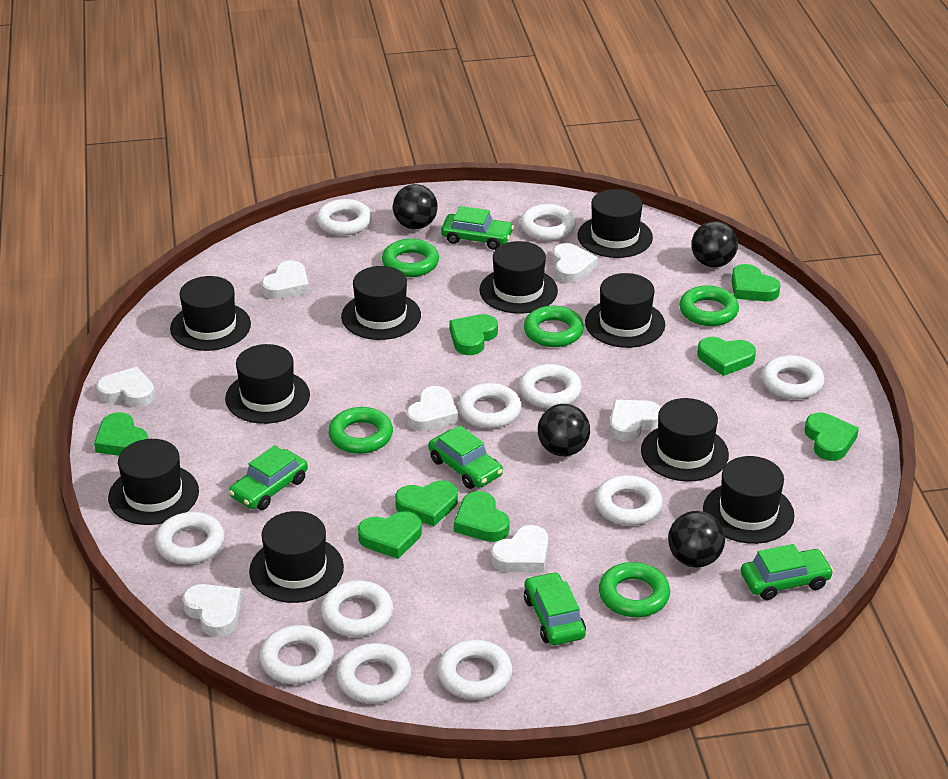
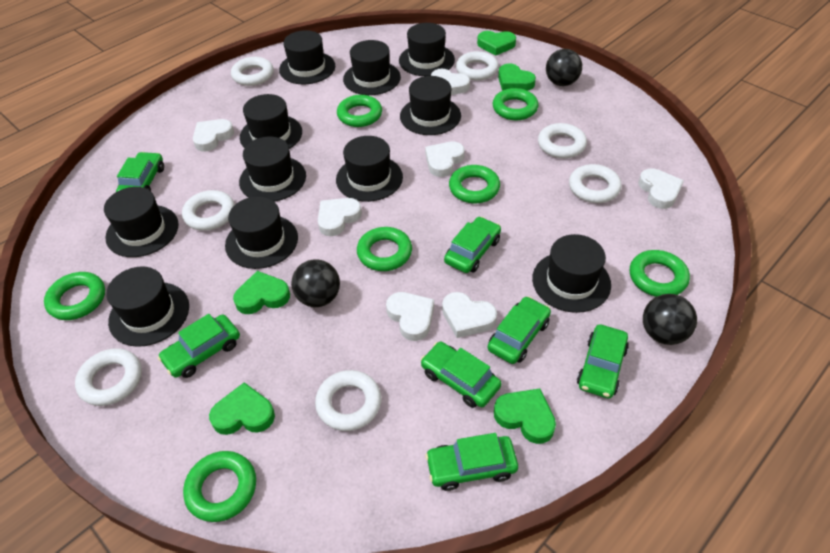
black ball: [393,184,438,229] [538,404,590,456] [668,511,725,567] [692,221,738,267] = 4 -> [291,259,340,307] [546,49,582,86] [643,294,697,345] = 3
black hat: [108,439,199,525] [170,276,251,351] [225,344,310,424] [249,511,344,603] [341,266,421,340] [479,241,558,314] [577,189,653,258] [585,273,665,348] [641,398,729,482] [703,456,795,544] = 10 -> [104,187,179,257] [106,266,189,347] [225,196,298,269] [239,137,306,202] [240,94,302,149] [279,30,335,84] [336,136,403,202] [343,40,401,95] [399,23,455,76] [400,76,461,135] [532,234,611,313] = 11
green car: [229,445,308,510] [428,425,503,489] [441,206,514,250] [524,572,586,645] [741,544,834,600] = 5 -> [116,152,164,192] [158,314,240,378] [421,342,501,408] [425,433,518,491] [444,217,501,273] [488,296,551,364] [577,324,629,398] = 7
green heart: [94,412,148,456] [358,511,422,559] [395,481,458,526] [449,314,498,355] [454,491,510,542] [697,337,756,376] [732,264,780,301] [805,413,859,461] = 8 -> [209,382,275,435] [233,271,290,314] [477,31,516,56] [494,389,556,444] [498,63,536,91] = 5
green ring: [328,407,393,454] [382,239,439,277] [524,306,584,347] [599,562,670,617] [679,286,739,326] = 5 -> [44,272,105,320] [183,451,256,522] [337,95,382,127] [357,227,412,271] [449,165,500,203] [493,88,539,120] [630,250,690,297] = 7
white ring: [155,512,225,564] [260,625,334,684] [316,199,372,236] [321,580,393,637] [336,643,412,703] [438,640,512,700] [458,383,522,429] [519,364,582,409] [520,204,576,241] [595,475,663,526] [762,355,825,400] = 11 -> [75,348,142,406] [182,190,235,231] [231,57,274,86] [315,370,381,431] [456,51,499,81] [538,123,587,158] [569,164,622,203] = 7

